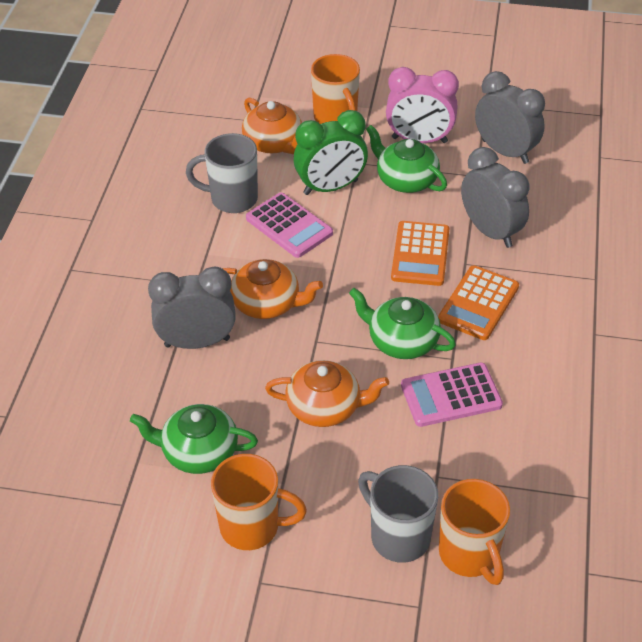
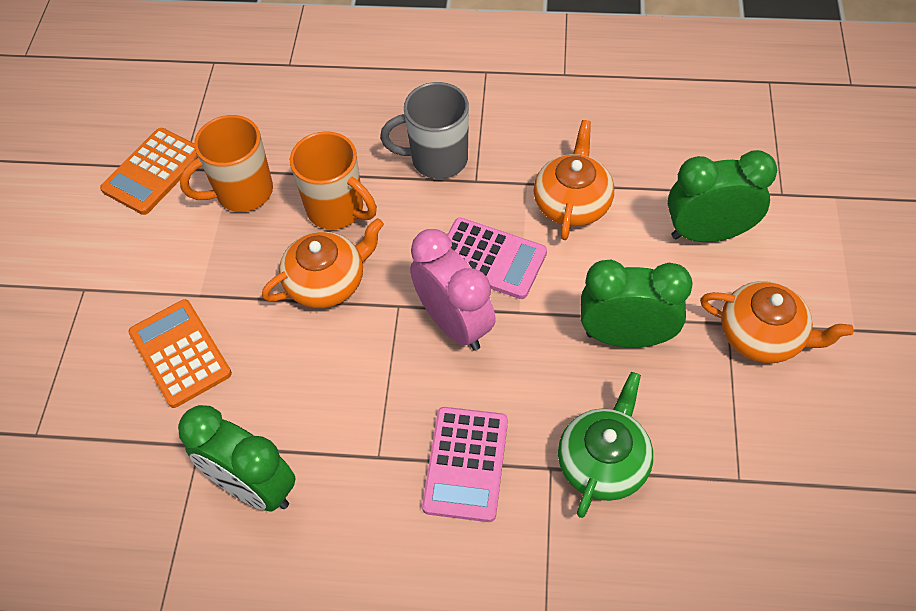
green clock: [294,110,368,195] = 1 -> [178,405,296,512] [581,260,693,348] [668,150,777,242] = 3
green teapot: [130,404,258,474] [349,288,456,359] [366,125,447,193] = 3 -> [558,372,653,518] = 1
grey clock: [148,266,236,349] [461,147,530,248] [475,71,545,164] = 3 -> none = 0
grey mug: [186,133,258,213] [358,465,438,563] = 2 -> [380,82,469,179] = 1
orange mug: [211,454,307,550] [311,54,360,124] [439,479,510,585] = 3 -> [180,115,273,212] [290,131,377,230] = 2

